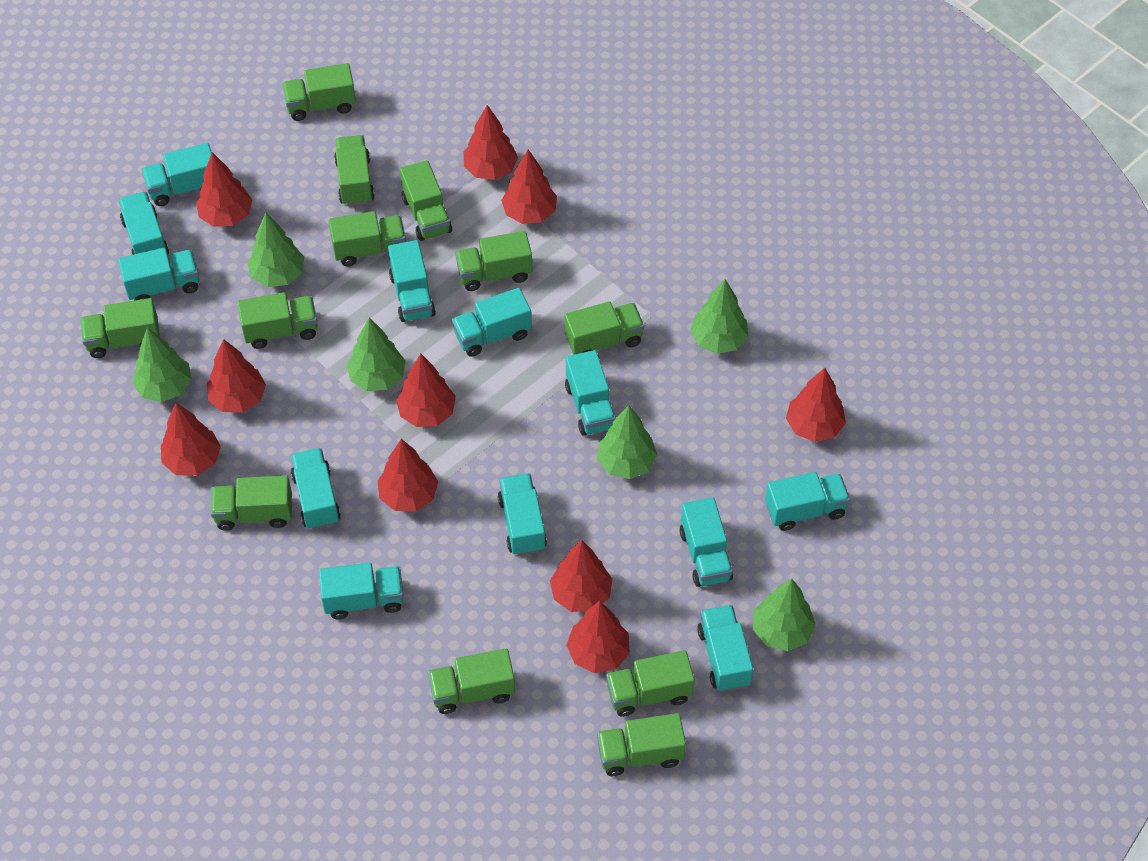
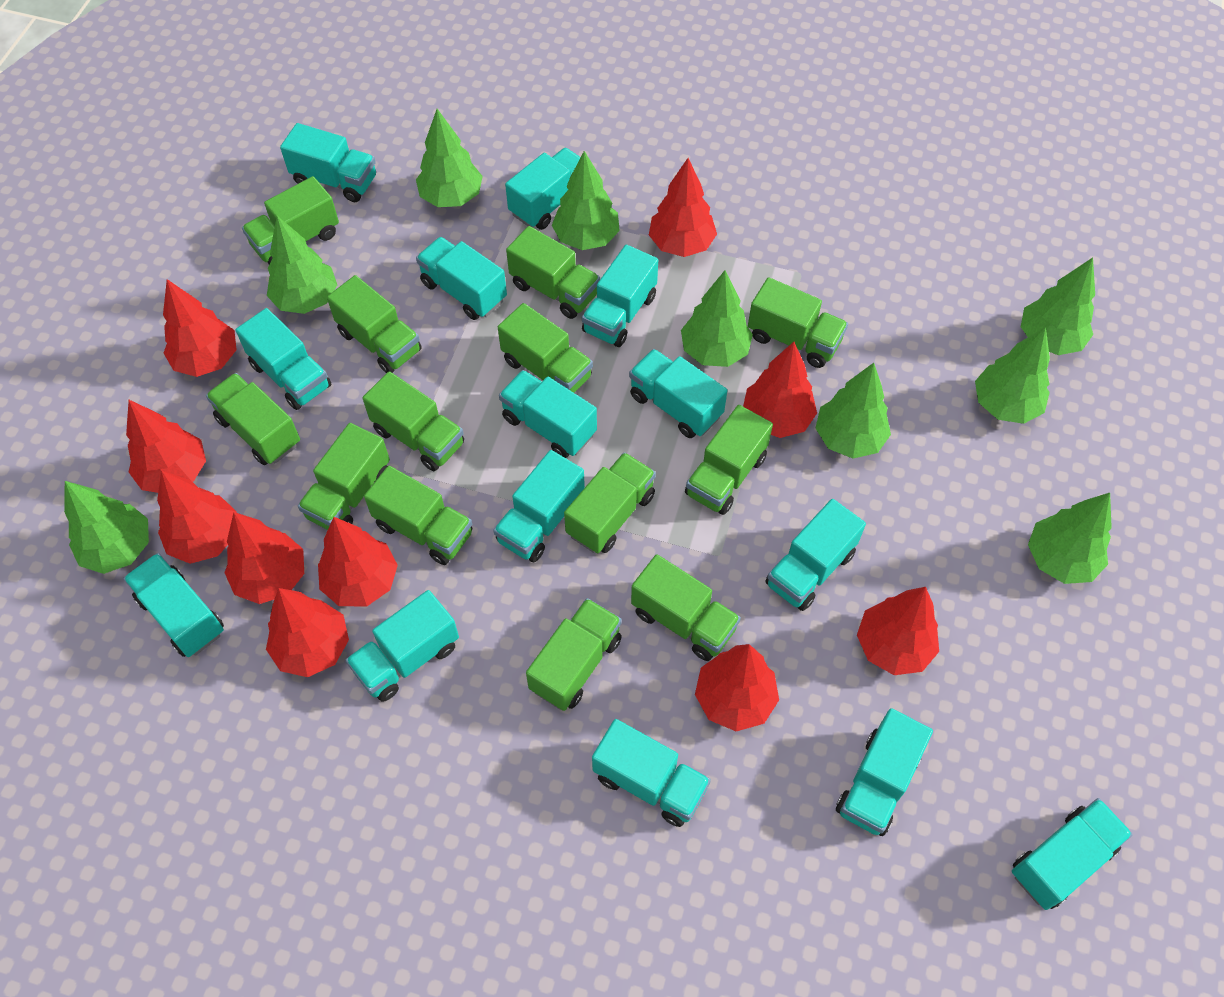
green tree: [132,328,192,402] [247,213,304,287] [347,317,406,391] [597,405,657,479] [690,279,749,354] [753,579,816,651] = 6 -> [64,481,149,574] [267,216,337,314] [416,109,483,207] [552,151,620,250] [681,270,753,367] [815,363,891,459] [975,327,1050,424] [1021,257,1095,355] [1028,493,1112,584] = 9
green truck: [80,298,160,358] [211,475,292,531] [237,292,318,349] [282,63,356,121] [329,211,406,266] [334,135,375,206] [400,160,452,241] [428,648,515,714] [455,231,532,291] [565,302,644,355] [597,713,686,776] [606,650,695,717] = 12 -> [206,373,300,465] [242,176,339,264] [298,423,390,530] [327,275,422,373] [363,371,464,471] [364,466,472,565] [498,303,593,393] [506,226,600,319] [526,598,622,711] [564,452,656,553] [631,554,741,661] [685,405,773,515] [748,277,848,368] = 13
turquoise truck: [118,192,169,255] [118,247,199,301] [142,143,212,206] [291,448,341,530] [319,563,404,619] [388,240,436,322] [452,288,532,357] [498,473,547,556] [565,350,616,436] [680,497,733,587] [697,605,753,692] [765,472,850,531] = 12 -> [123,553,224,657] [235,308,331,410] [280,123,376,202] [346,590,459,702] [416,237,507,320] [493,450,585,562] [499,370,597,458] [505,148,581,230] [582,245,658,347] [592,719,711,827] [629,349,727,438] [765,499,866,611] [836,708,933,836] [1012,798,1133,910] = 14

